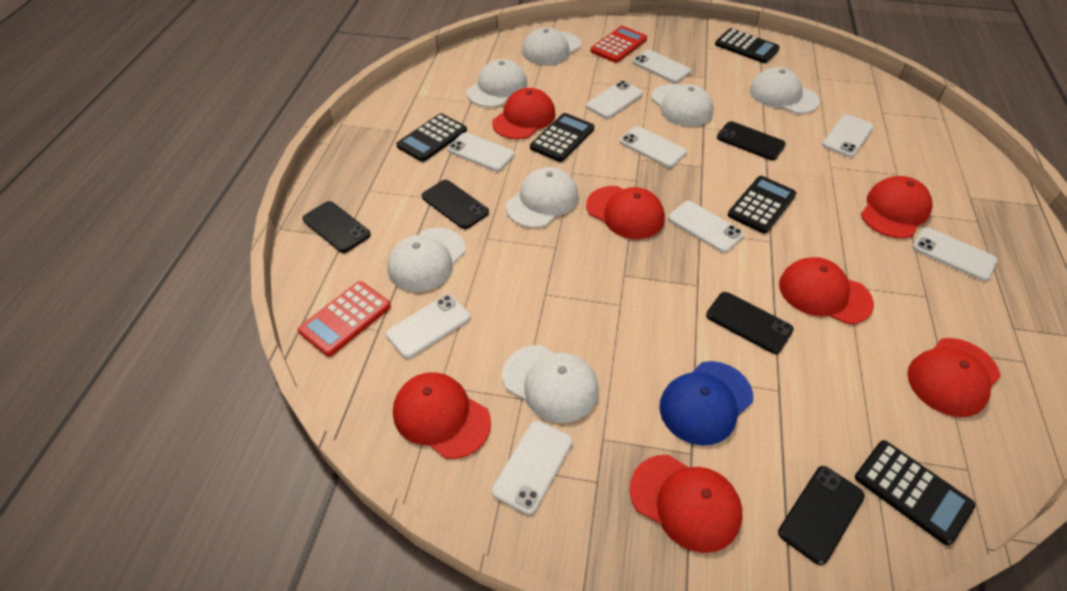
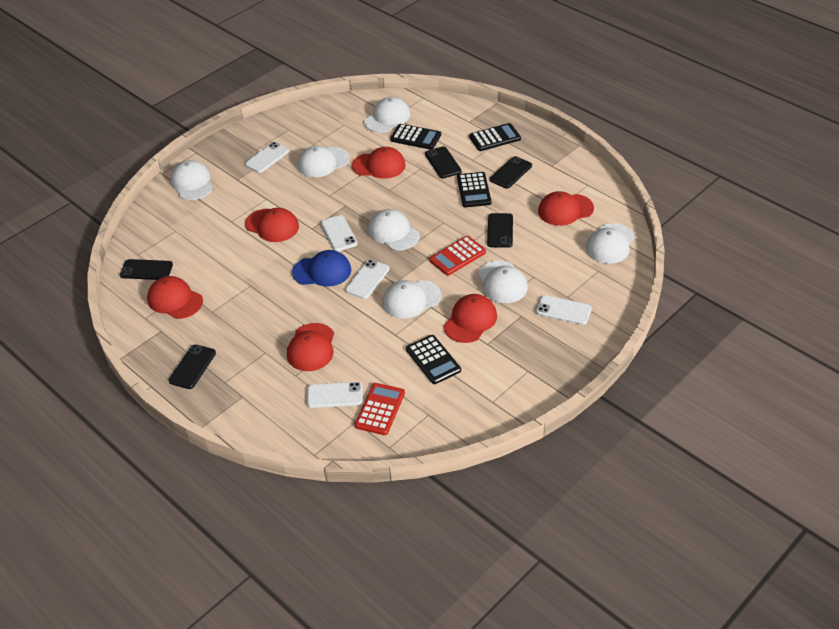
black calculator: [396,113,467,162] [530,113,594,162] [715,28,780,63] [728,176,796,234] [855,440,976,545] = 5 -> [390,124,441,150] [406,335,461,384] [457,172,491,207] [469,123,521,151] = 4
red cap: [393,372,491,459] [492,88,556,139] [586,186,665,239] [630,455,742,553] [779,257,874,325] [861,176,932,238] [907,338,1001,417] = 7 -> [147,276,203,319] [245,208,299,242] [287,323,334,371] [352,147,405,179] [444,294,497,343] [538,191,594,226] = 6
white phone: [386,294,470,359] [447,132,514,171] [492,420,572,515] [586,81,643,118] [620,126,687,168] [632,50,691,83] [668,201,744,253] [822,114,874,157] [912,227,998,281] = 9 -> [245,142,289,173] [307,382,363,408] [321,215,358,251] [345,260,390,299] [536,295,592,325] = 5

